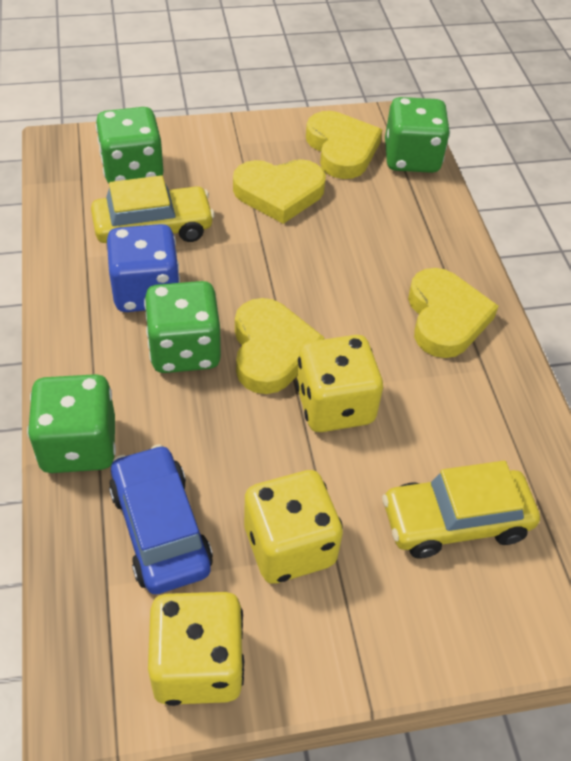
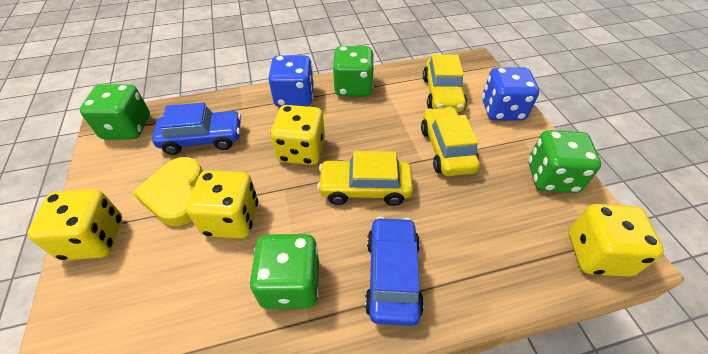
blue car: [109,444,213,594] = 1 -> [152,103,241,155] [365,217,424,326] = 2
blue dice: [107,224,180,312] = 1 -> [268,55,314,107] [482,67,539,121] = 2
yellow car: [91,175,215,243] [382,461,540,559] = 2 -> [317,151,413,206] [421,107,480,176] [423,54,467,112] = 3
yellow dice: [148,592,244,706] [244,470,343,584] [296,335,383,432] = 3 -> [27,189,122,260] [187,170,258,238] [270,105,325,165] [569,204,664,277] = 4
yellow heart: [233,159,326,224] [235,298,325,394] [306,111,382,179] [408,268,499,358] = 4 -> [133,157,203,226] = 1

